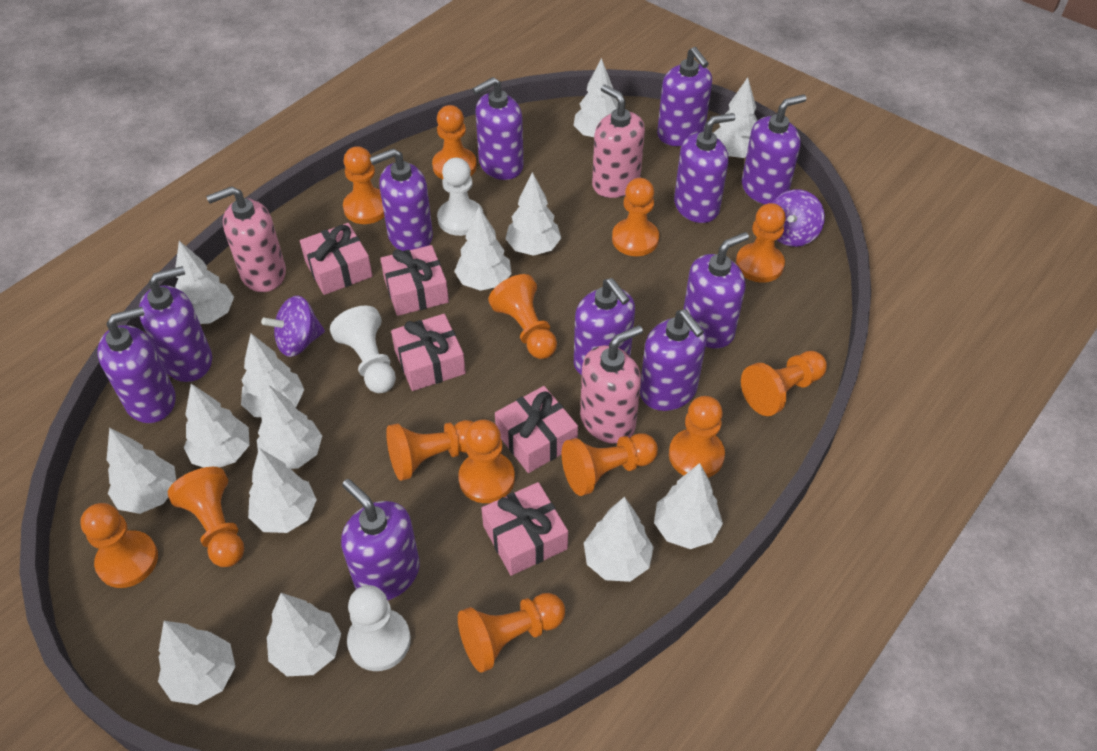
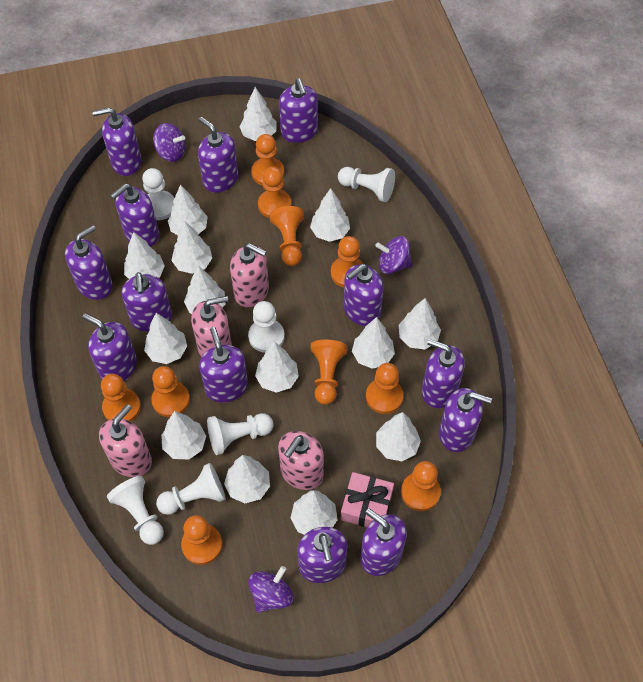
orange pawn: [80,503,158,588] [168,467,244,567] [343,146,384,224] [386,420,473,481] [432,105,477,179] [458,420,515,503] [458,593,565,673] [488,274,557,359] [562,433,658,496] [612,178,659,256] [669,396,725,478] [736,203,786,283] [741,351,827,416] = 13 -> [101,374,141,421] [151,366,190,417] [181,515,222,565] [251,134,284,186] [258,167,291,218] [270,206,304,266] [310,340,348,405] [331,236,363,288] [366,363,403,414] [401,461,441,511] = 10
pink gift: [300,223,373,295] [380,245,449,316] [391,314,466,391] [481,482,568,576] [495,386,578,473] = 5 -> [341,472,394,527] = 1
pink soap dispenser: [206,186,286,292] [580,325,643,444] [592,84,645,198] = 3 -> [99,404,152,477] [191,296,232,357] [230,243,269,308] [278,431,324,490] = 4
purple soap dispenser: [97,307,176,423] [139,266,212,382] [341,479,420,600] [370,148,433,251] [472,77,524,180] [574,278,635,375] [640,310,706,411] [657,47,712,146] [674,113,735,223] [683,232,749,348] [742,94,806,204] = 11 -> [65,225,113,300] [82,313,137,381] [92,107,141,176] [110,184,159,247] [122,272,172,332] [198,117,238,193] [199,327,248,403] [279,78,318,143] [297,527,347,583] [344,264,383,326] [360,508,407,576] [422,339,465,408] [439,388,492,452] = 13
purple spinning top: [261,296,325,357] [772,189,825,247] = 2 -> [153,123,185,162] [248,566,293,613] [375,236,412,274] = 3
white pawn: [330,306,396,393] [347,585,411,671] [437,158,483,236] = 3 -> [107,476,164,545] [142,168,174,220] [156,463,226,515] [207,413,274,455] [248,301,285,353] [338,167,395,202] = 6

